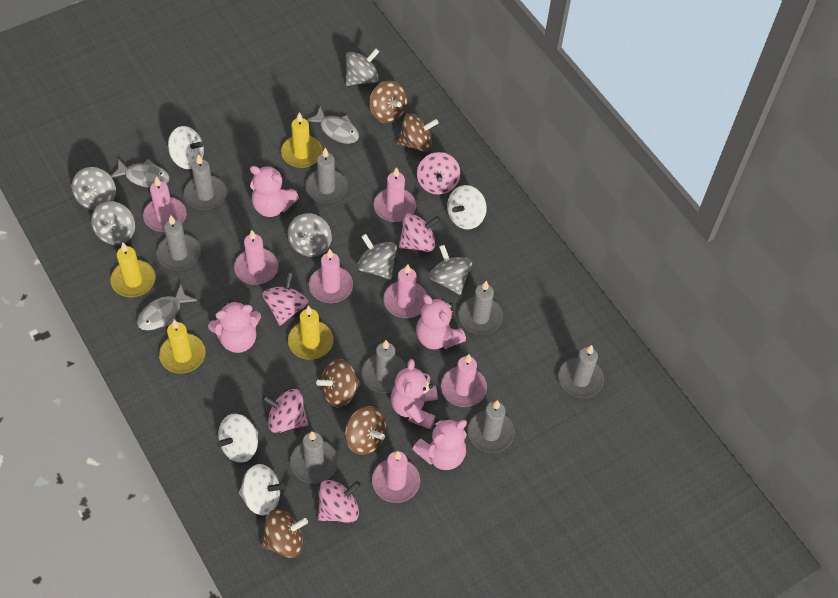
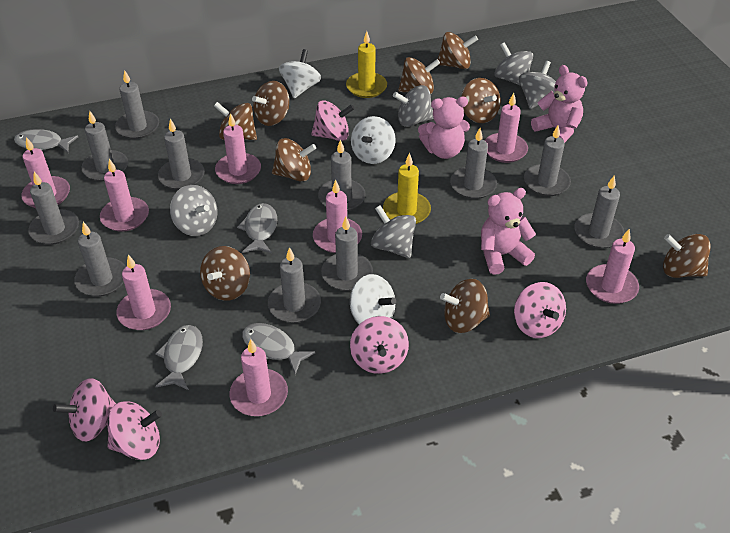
brown spinning top: [261,509,308,558] [316,359,360,407] [345,406,387,455] [369,81,407,123] [397,113,439,152] = 5 -> [200,246,250,301] [214,102,257,140] [252,81,289,126] [272,138,316,182] [398,57,440,94] [438,32,478,69] [440,279,490,333] [461,78,500,123] [663,234,711,278] = 9
grey candle: [157,215,201,270] [184,154,227,210] [290,431,338,484] [305,148,348,203] [362,340,407,393] [458,281,503,335] [468,400,515,453] [558,345,604,398] = 8 -> [28,172,79,245] [74,222,126,297] [81,110,128,181] [115,70,159,139] [158,119,205,190] [268,247,321,323] [318,139,366,211] [321,217,373,291] [450,128,497,199] [524,125,571,196] [574,175,625,249] = 11
grey fish: [111,159,170,188] [137,284,197,331] [307,107,359,144] = 3 -> [14,129,78,153] [155,325,203,390] [237,203,277,253] [242,323,315,375] = 4
grey spinning top: [72,167,116,210] [91,201,135,245] [288,213,332,257] [346,48,380,86] [357,234,397,280] [429,245,472,295] = 6 -> [170,185,218,236] [371,205,416,258] [393,85,433,127] [494,42,533,85] [519,61,556,109] = 5
pink candle: [143,177,187,232] [234,230,279,285] [309,249,353,303] [372,451,420,503] [374,167,416,222] [384,264,427,318] [441,354,487,407] = 7 -> [21,137,70,208] [100,159,149,232] [116,255,171,330] [215,113,261,184] [230,339,288,416] [313,180,362,253] [485,93,528,163] [586,229,639,304] = 8
pink teddy bear: [208,300,261,353] [250,166,299,217] [391,359,437,429] [412,418,467,470] [416,294,466,350] = 5 -> [418,97,470,159] [481,188,536,275] [531,65,588,143] = 3
white spinning top: [168,126,204,169] [216,414,258,463] [239,464,285,515] [447,185,487,229] = 4 -> [279,49,321,98] [350,274,396,324] [351,116,396,164] = 3
yellow candle: [111,242,155,297] [159,320,206,374] [281,112,323,168] [288,306,333,360] = 4 -> [346,31,387,98] [383,153,431,224] = 2

